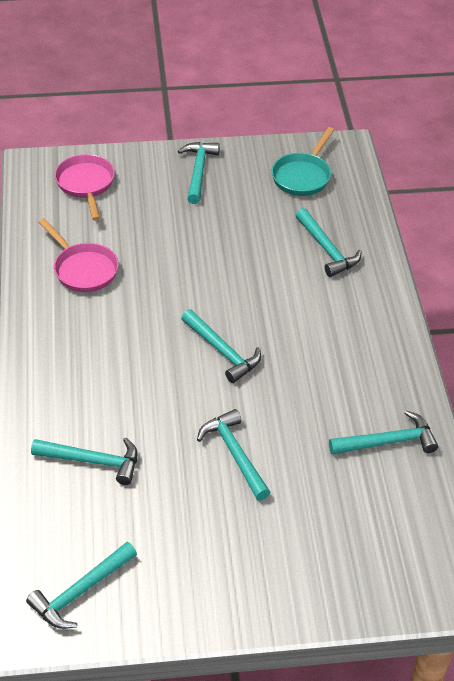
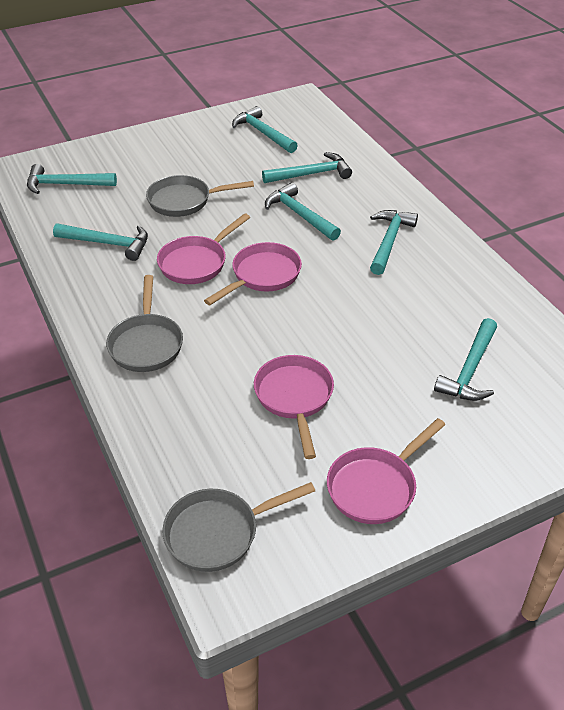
grey pan: none = 0 -> [106,275,183,372] [146,175,254,217] [162,482,315,572] = 3
pink pan: [38,218,119,292] [54,154,115,221] = 2 -> [157,213,250,284] [204,242,302,305] [254,355,334,459] [327,418,445,524] = 4
turquoise pan: [272,127,334,196] = 1 -> none = 0

